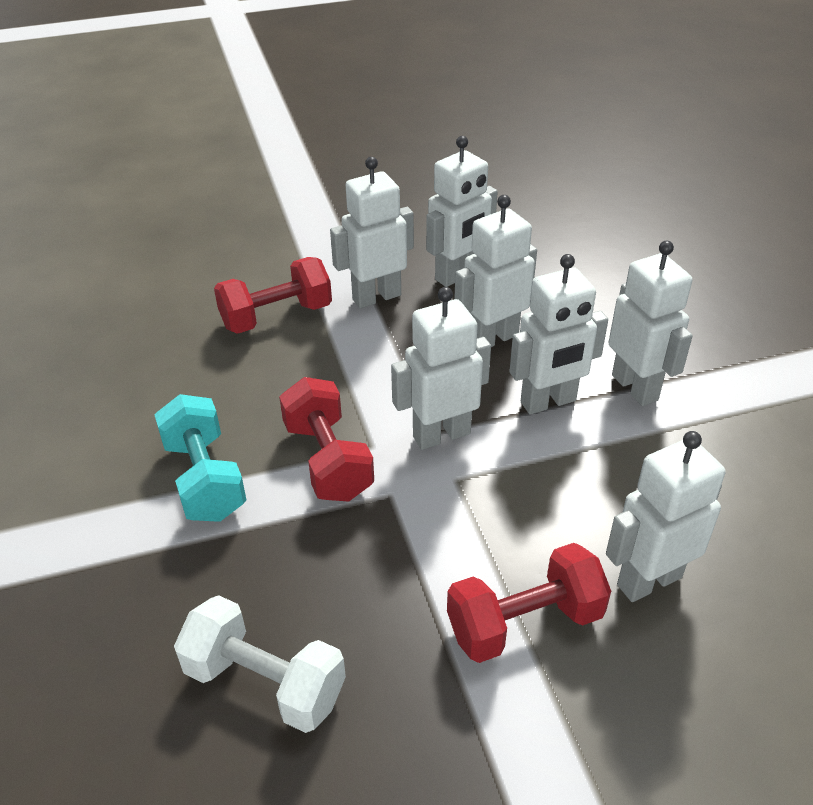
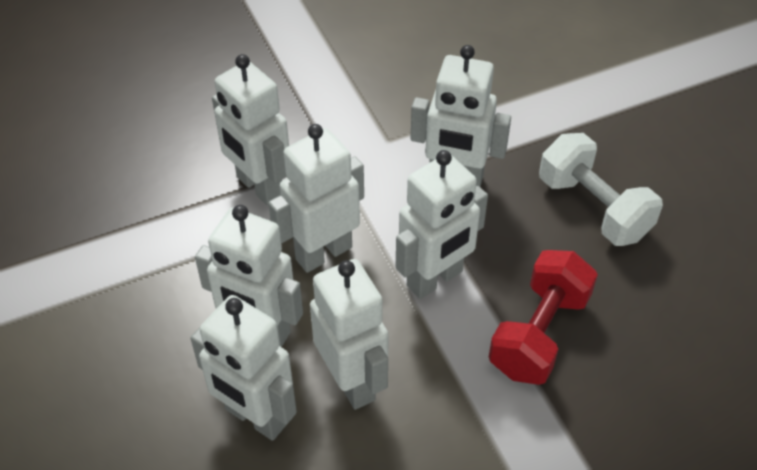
red dumbbell: [214,257,332,334] [279,377,374,502] [447,543,611,663] = 3 -> [489,250,598,385] = 1
turquoise dumbbell: [154,394,246,522] = 1 -> none = 0

